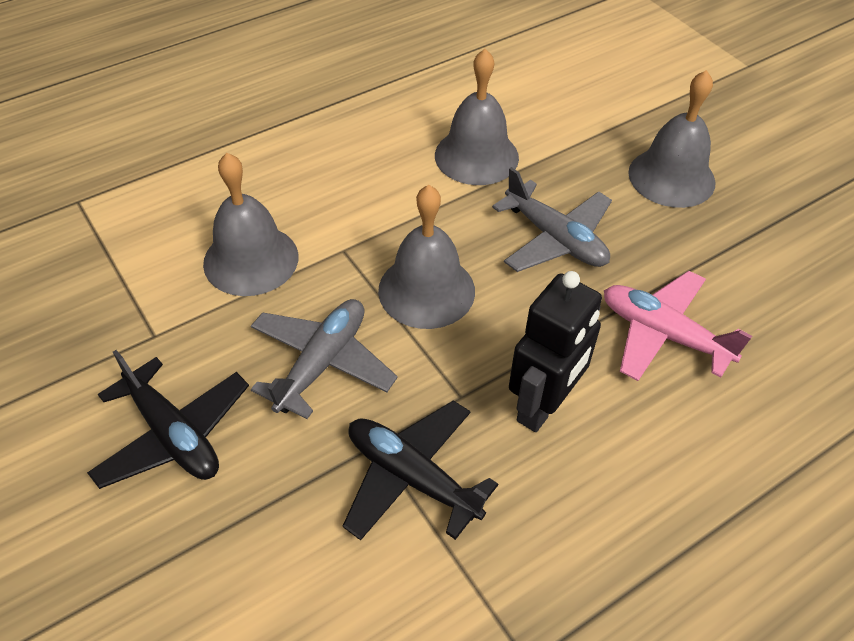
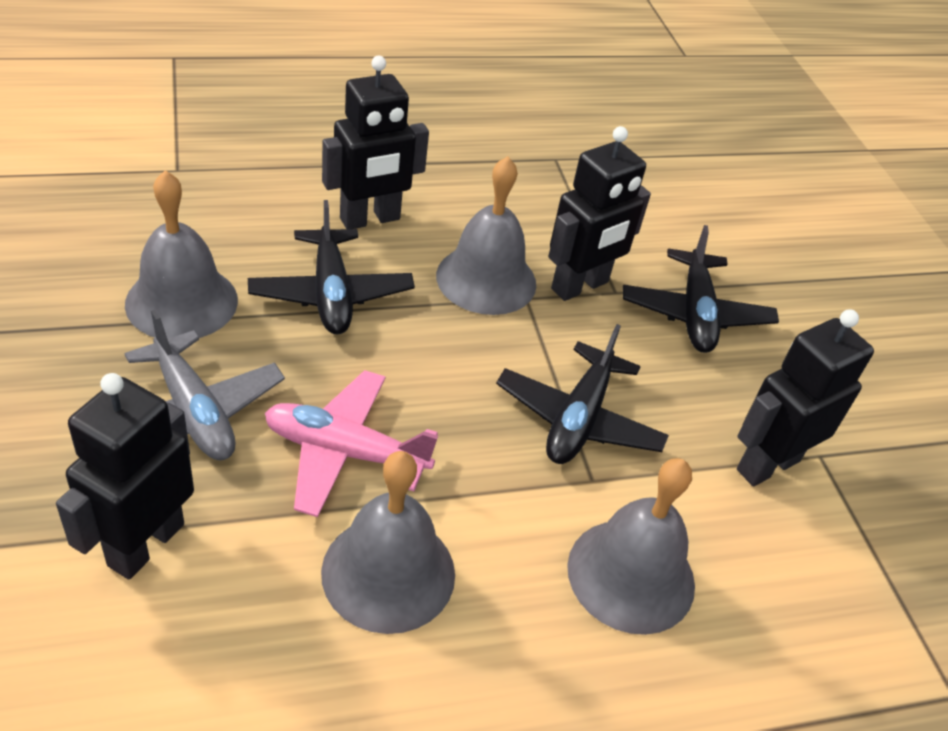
black plane: [87,350,249,489] [343,400,498,541] = 2 -> [248,200,415,335] [496,324,669,464] [623,225,779,353] = 3
black robot: [509,271,602,432] = 1 -> [56,373,194,579] [322,56,429,229] [548,126,651,301] [737,309,874,486] = 4
grey plane: [251,299,398,419] [492,167,612,272] = 2 -> [124,310,285,460] = 1

